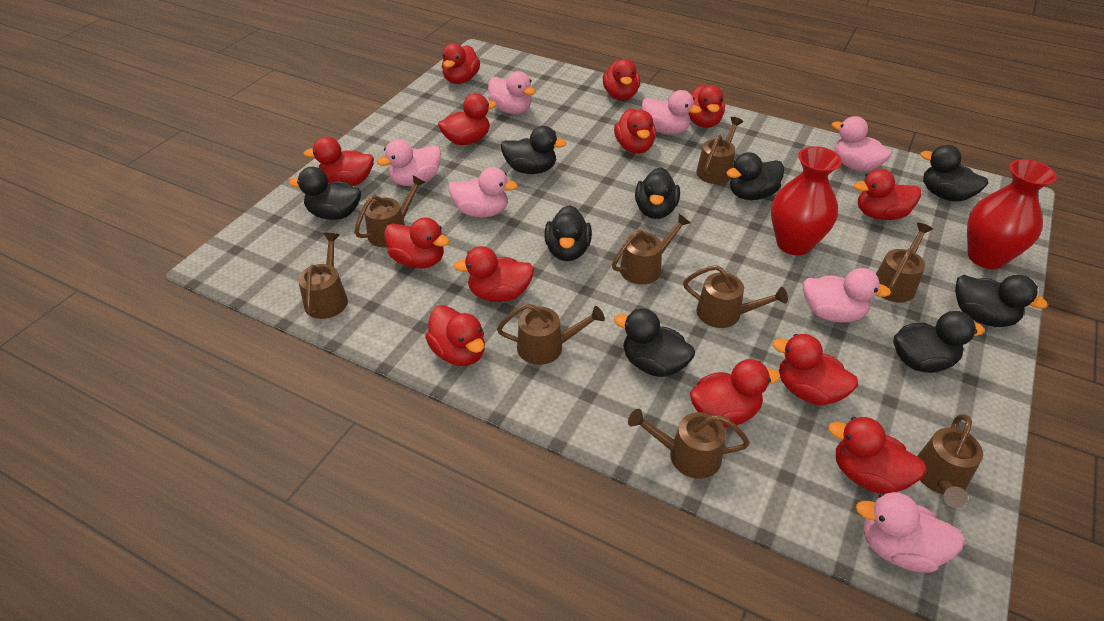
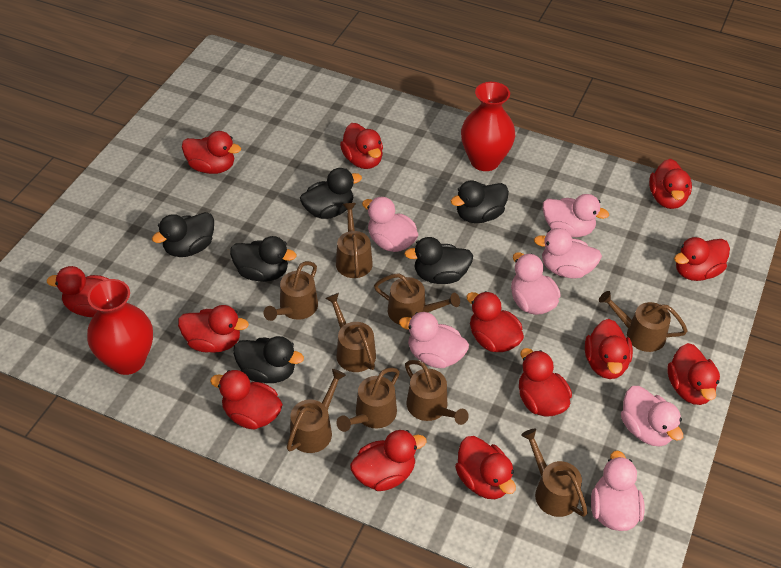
black duck: [289,167,361,220] [501,126,567,174] [544,205,592,261] [614,309,695,377] [635,168,680,219] [727,152,784,200] [893,311,985,373] [920,145,989,202] [955,275,1048,327] = 9 -> [152,212,214,257] [230,236,296,282] [233,336,304,383] [300,168,362,219] [404,237,473,284] [451,181,509,223] = 6

